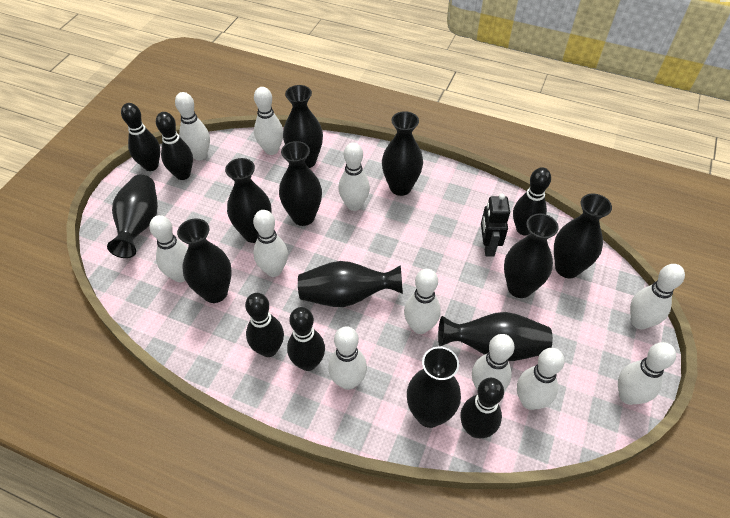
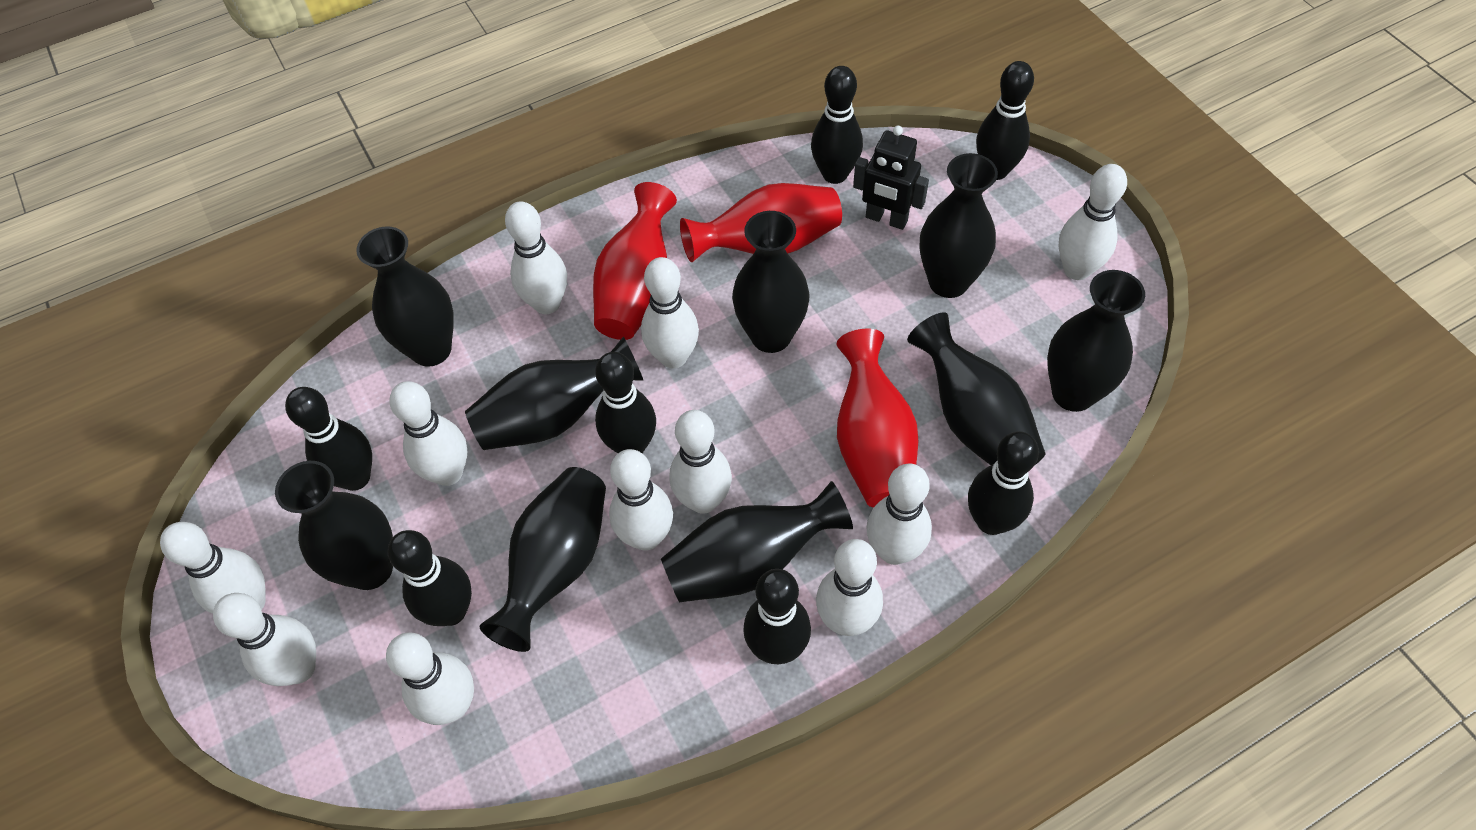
black bowling pin: [121,103,160,171] [156,112,193,180] [245,293,284,357] [287,307,325,371] [461,378,504,439] [513,167,551,236] = 6 -> [285,387,372,491] [388,530,472,626] [595,352,656,453] [743,569,811,664] [811,66,863,184] [968,431,1039,535] [976,61,1034,180] = 7
black vase: [107,175,158,258] [177,218,232,303] [225,158,272,243] [279,141,322,226] [283,85,323,168] [298,261,403,307] [382,111,423,196] [407,347,461,428] [438,312,553,361] [504,213,559,298] [554,194,612,278] = 11 -> [275,461,393,590] [356,226,454,367] [465,337,644,450] [480,467,606,652] [661,481,853,602] [732,211,810,353] [907,312,1046,466] [920,153,998,298] [1047,270,1145,412] = 9
red vase: none = 0 -> [593,182,677,340] [680,183,842,262] [836,329,918,507] = 3

